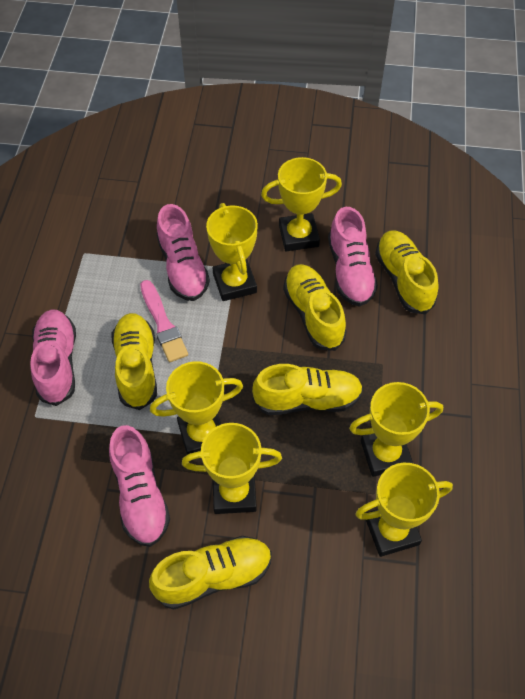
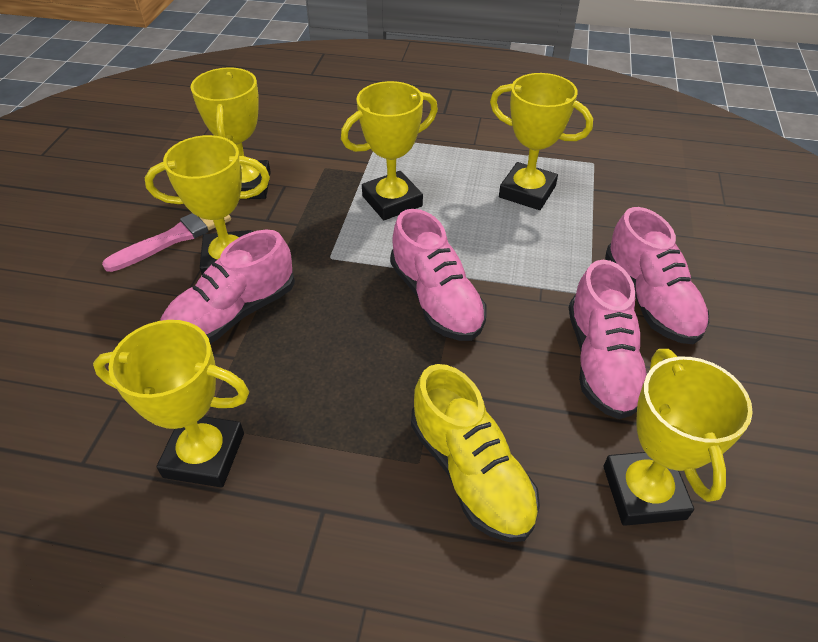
yellow shoe: [112,313,157,410] [149,536,272,609] [252,364,363,415] [283,264,347,351] [375,230,439,314] = 5 -> [411,364,540,542] = 1

